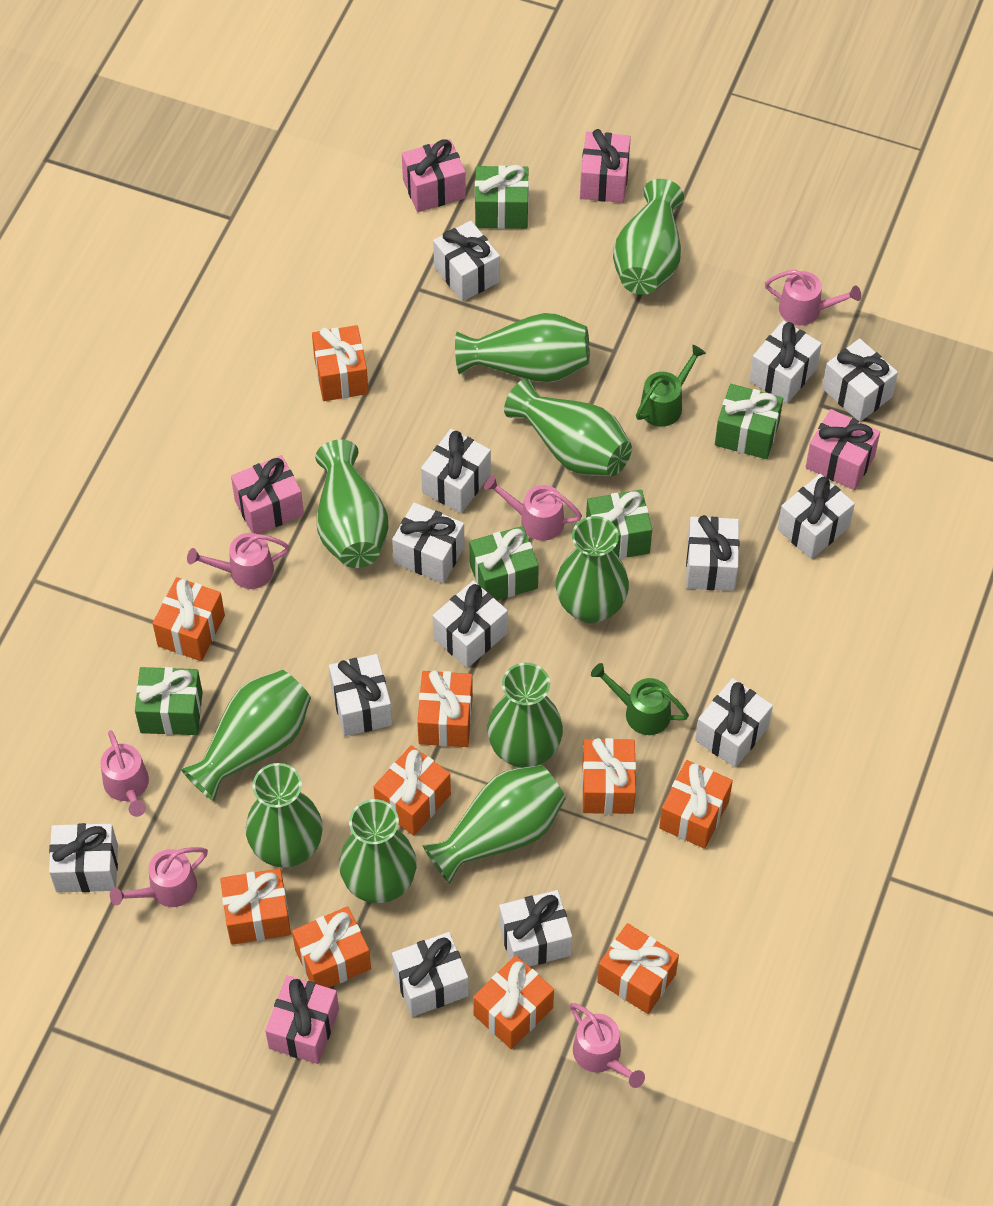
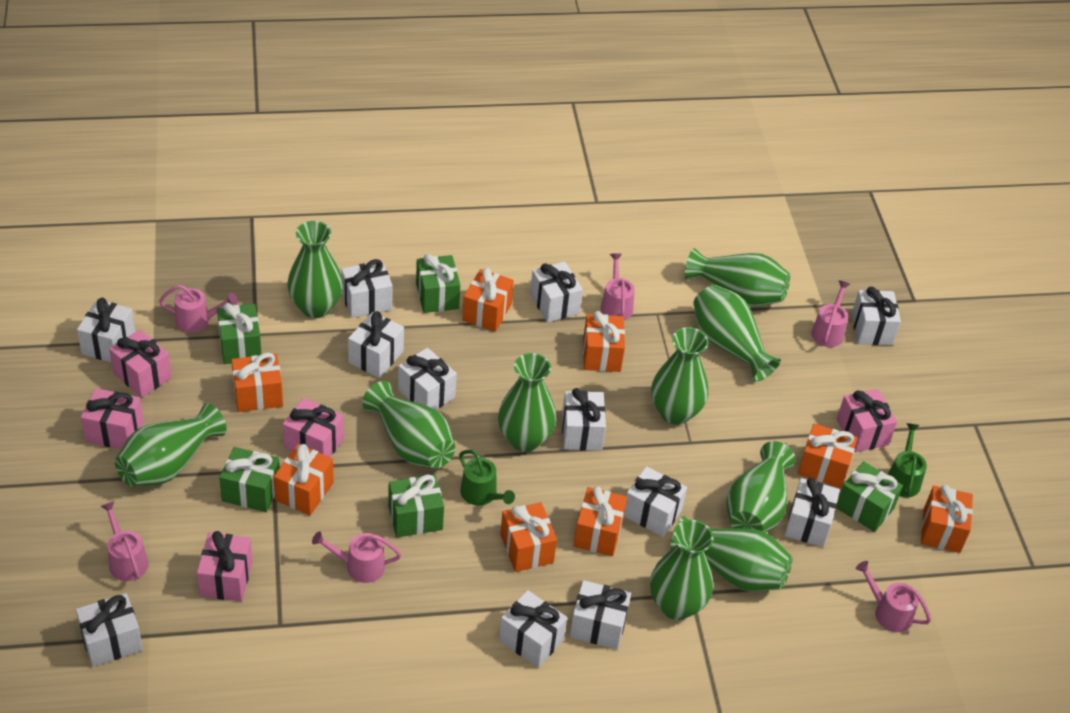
orange gift: [153,577,225,661] [220,868,291,945] [292,906,371,988] [312,325,369,401] [374,745,451,836] [417,670,473,747] [473,955,554,1049] [582,738,636,814] [597,923,679,1014] [659,760,733,849] = 10 -> [231,352,283,412] [274,444,334,515] [462,267,514,332] [500,502,557,572] [573,486,627,556] [583,311,625,372] [798,423,858,488] [921,485,973,553] = 8
white gift: [49,823,118,892] [329,654,392,736] [392,503,465,584] [392,932,469,1017] [421,429,491,513] [433,221,500,302] [433,581,508,668] [499,890,572,967] [686,515,739,591] [695,678,773,768] [749,320,822,404] [777,474,855,559] [822,338,898,422] = 13 -> [76,593,143,667] [77,298,135,363] [341,259,393,318] [348,311,404,378] [398,348,457,410] [499,590,567,668] [530,261,583,323] [562,388,606,451] [570,580,631,649] [624,466,687,537] [785,478,840,547] [852,287,901,345] = 12

